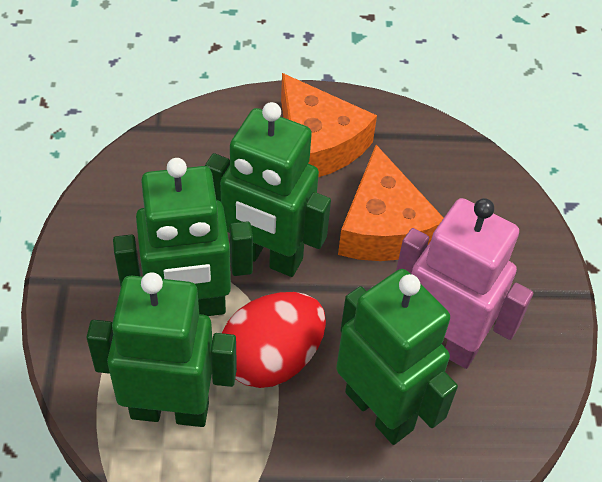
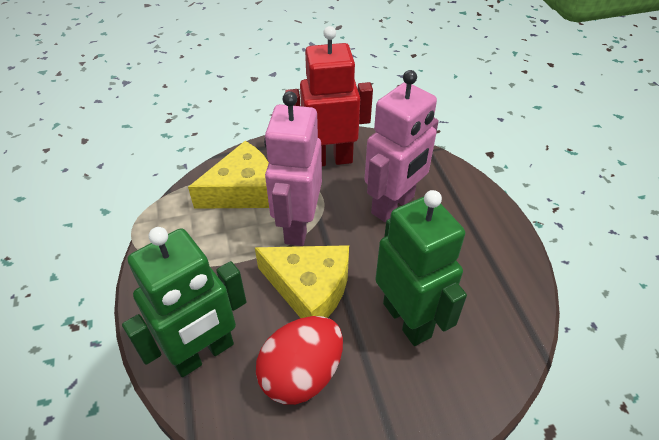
green robot: [87,272,237,427] [113,158,253,316] [205,102,331,277] [336,269,458,445] = 4 -> [122,227,247,377] [375,190,467,346] = 2
orange cheese: [281,73,377,177] [338,145,443,261] = 2 -> none = 0
pink robot: [396,198,533,369] = 1 -> [264,91,322,246] [365,70,439,222] = 2
red robot: none = 0 -> [285,26,373,166] = 1
yellow cheese: none = 0 -> [188,141,269,209] [255,245,349,318] = 2

